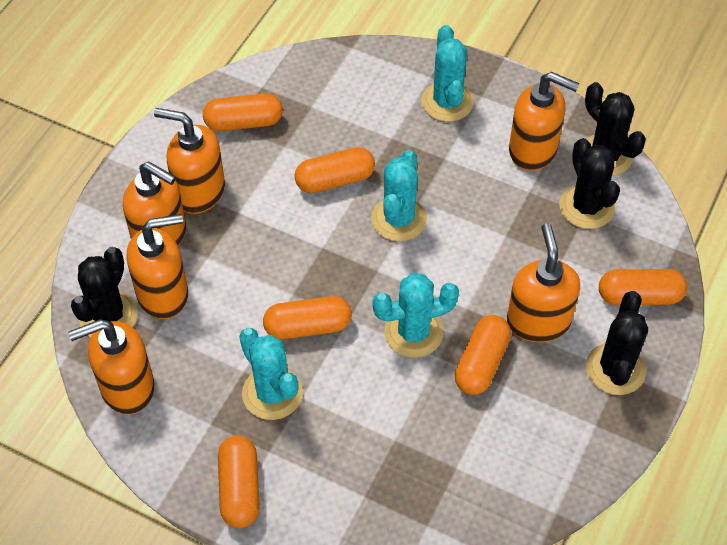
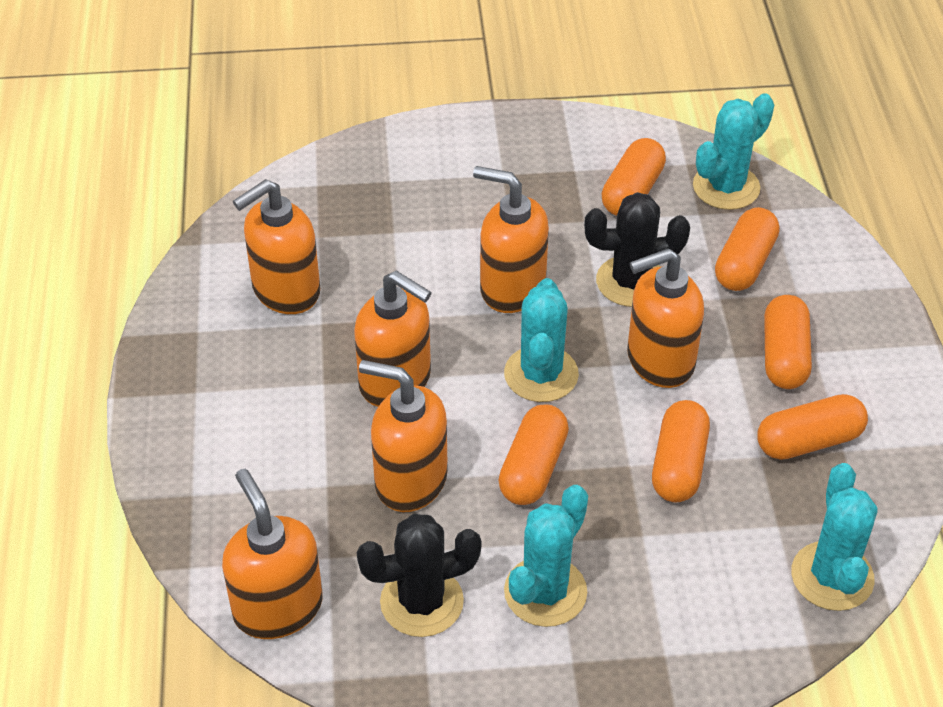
black cactus: [71,247,138,337] [559,138,620,229] [585,82,646,176] [586,291,648,395] = 4 -> [357,514,481,637] [584,192,690,307] = 2

